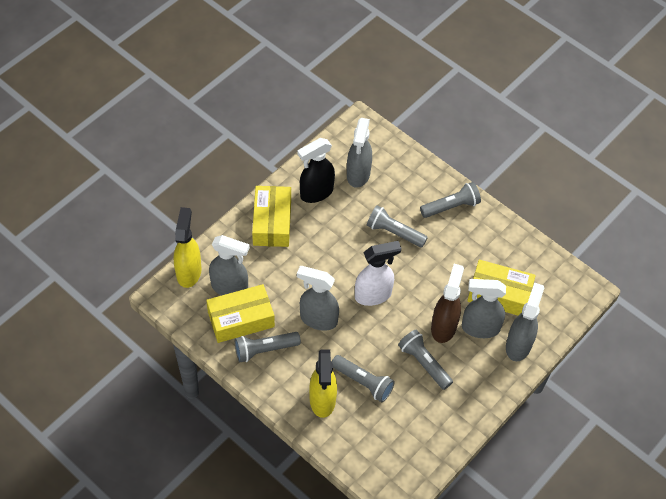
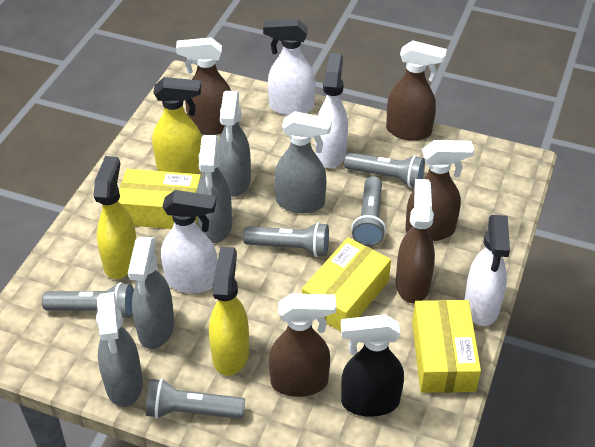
brown spray bottle: [431,264,464,343] = 1 -> [176,37,231,135] [269,293,336,397] [386,40,447,141] [396,179,435,303] [405,140,474,241] = 5
white spray bottle: [355,241,401,306] = 1 -> [161,190,217,293] [263,19,315,115] [315,53,348,168] [464,215,510,326] = 4
yellow spray bottle: [174,207,202,288] [309,349,337,418] = 2 -> [94,156,137,279] [152,77,202,174] [209,247,249,376] = 3

